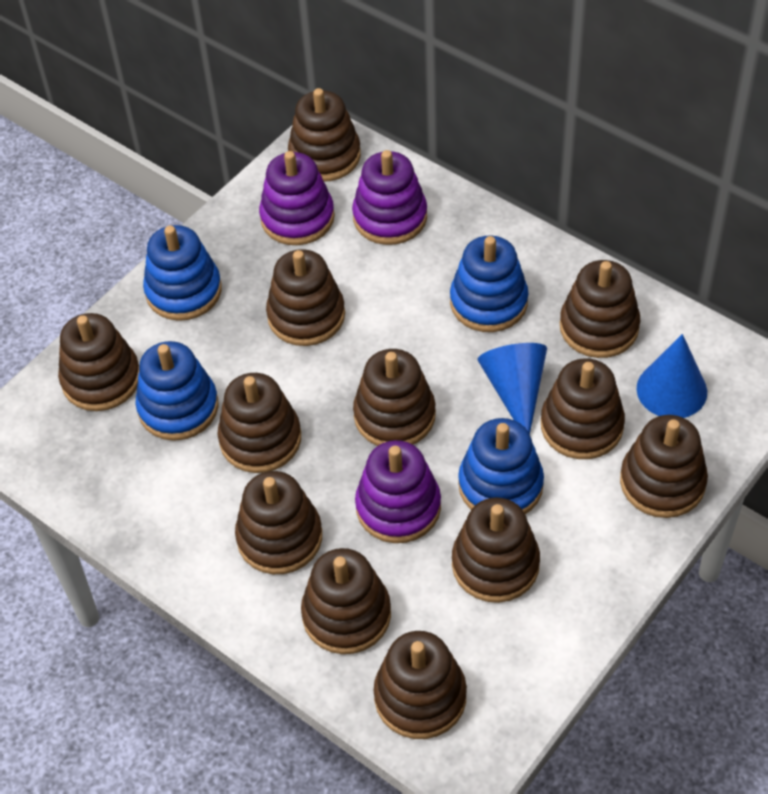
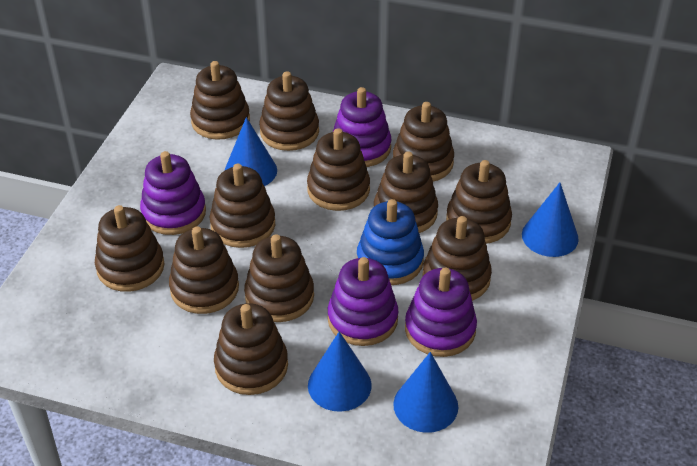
blue cone: [478,343,547,434] [636,334,707,418] = 2 -> [225,117,277,186] [308,331,372,412] [393,352,458,433] [522,183,579,257] = 4
blue stacking toy: [135,341,219,441] [143,225,222,321] [450,235,528,332] [458,418,544,514] = 4 -> [357,199,424,285] = 1
purple stacking toy: [259,151,335,245] [352,150,427,245] [355,440,441,543] = 3 -> [140,151,206,235] [328,257,398,346] [333,87,392,167] [405,268,477,357] = 4

